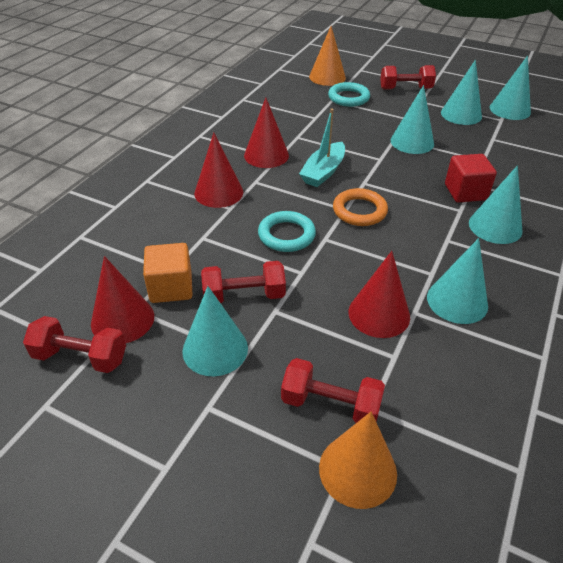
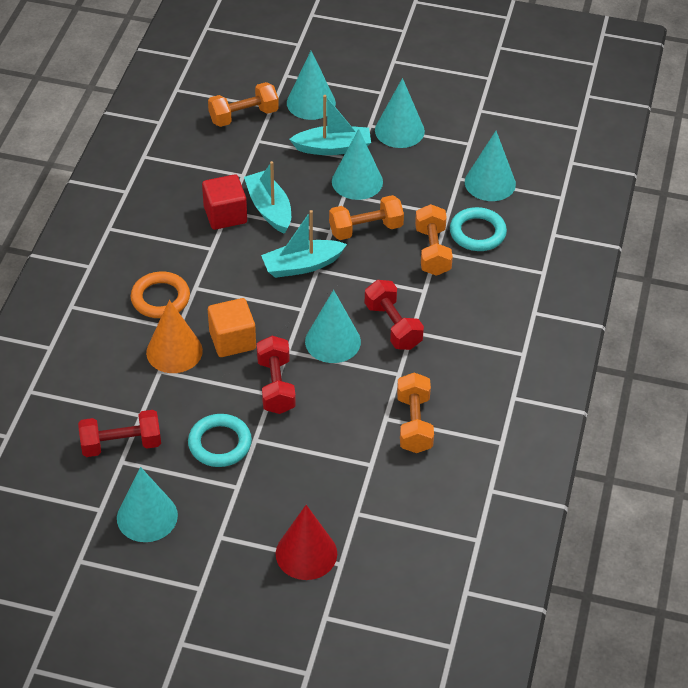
orange cone: [309,26,346,86] [319,412,397,509] = 2 -> [146,300,203,373] = 1
orange dumbbell: none = 0 -> [208,82,279,127] [329,195,404,240] [397,373,434,453] [415,204,453,276] = 4
red cone: [91,256,154,343] [194,133,243,208] [244,98,289,168] [349,251,410,338] = 4 -> [276,505,337,580] = 1
red dumbbell: [23,316,126,373] [201,261,286,303] [281,358,385,423] [380,65,436,90] = 4 -> [78,410,161,457] [257,336,296,414] [365,280,424,350] = 3
turquoise boat: [299,109,345,187] = 1 -> [244,161,291,234] [261,210,347,278] [289,95,371,155] = 3

